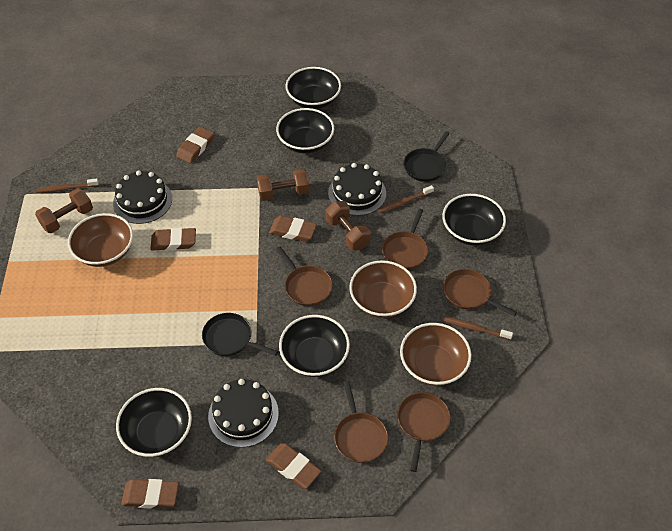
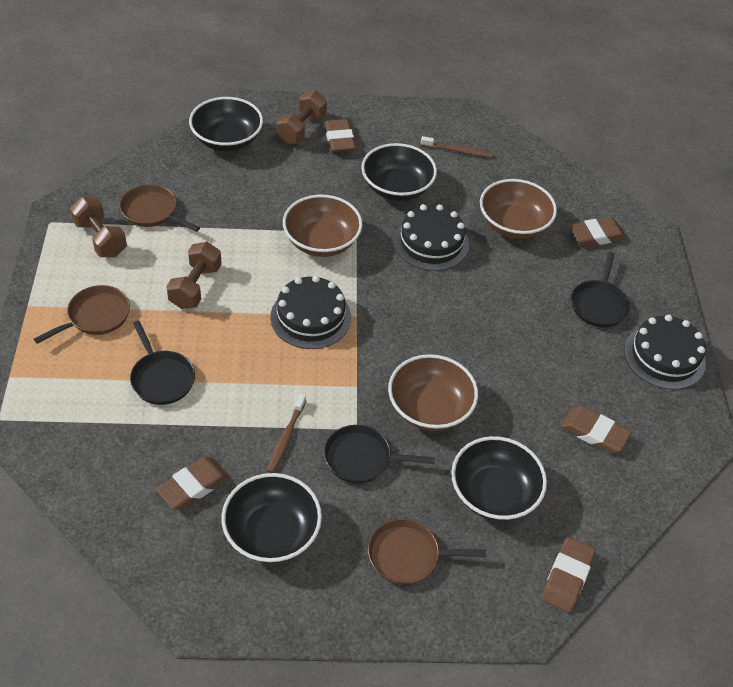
black bowl: [116,388,192,457] [276,108,334,153] [279,315,350,377] [285,67,341,109] [442,194,506,246] = 5 -> [189,97,263,151] [221,473,322,563] [361,143,437,201] [451,436,547,521] = 4
black pan: [202,313,278,356] [404,131,450,182] = 2 -> [130,321,195,405] [324,425,435,484] [571,252,630,327] = 3
brown pan: [276,247,332,306] [334,381,388,463] [382,209,428,270] [397,392,450,472] [443,269,517,316] = 5 -> [34,285,130,344] [119,184,200,232] [368,519,486,585] = 3
brown toothbrush: [37,179,99,193] [378,185,434,213] [444,317,513,340] = 3 -> [267,394,306,473] [421,136,493,158] = 2

